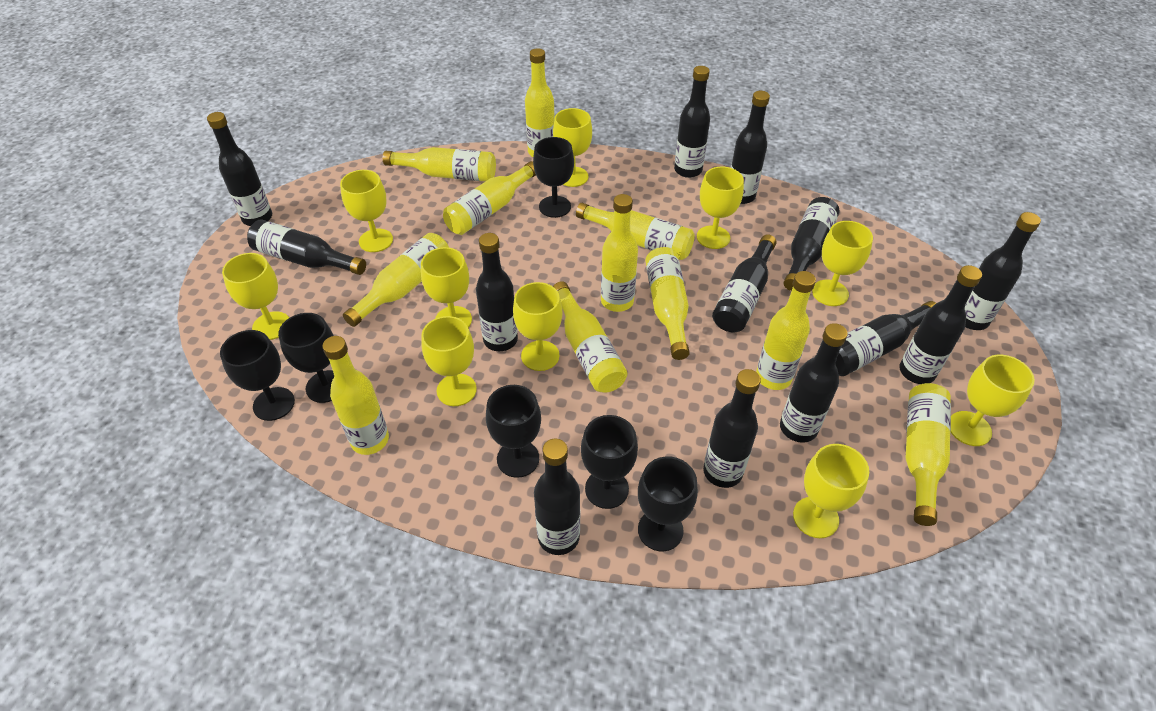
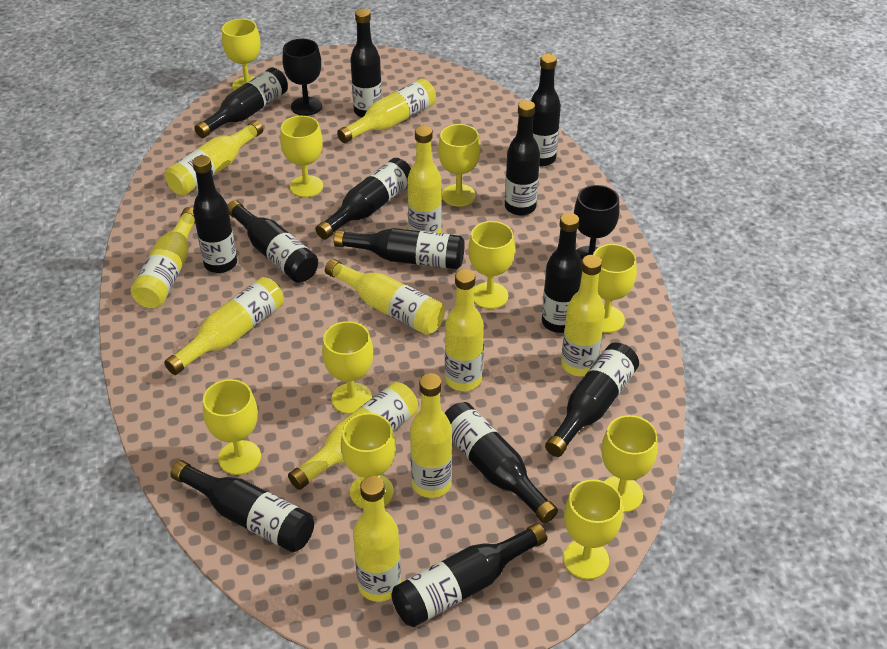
black goblet: [220,330,295,421] [278,313,334,403] [486,385,541,478] [533,137,574,218] [581,415,638,509] [638,456,698,551] = 6 -> [282,39,322,116] [574,185,620,262] = 2

